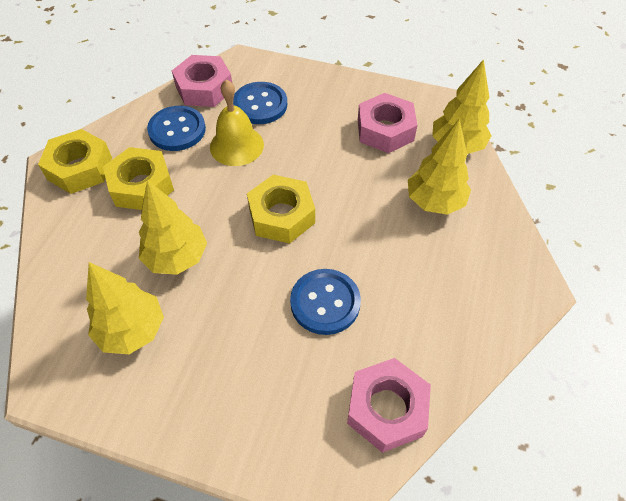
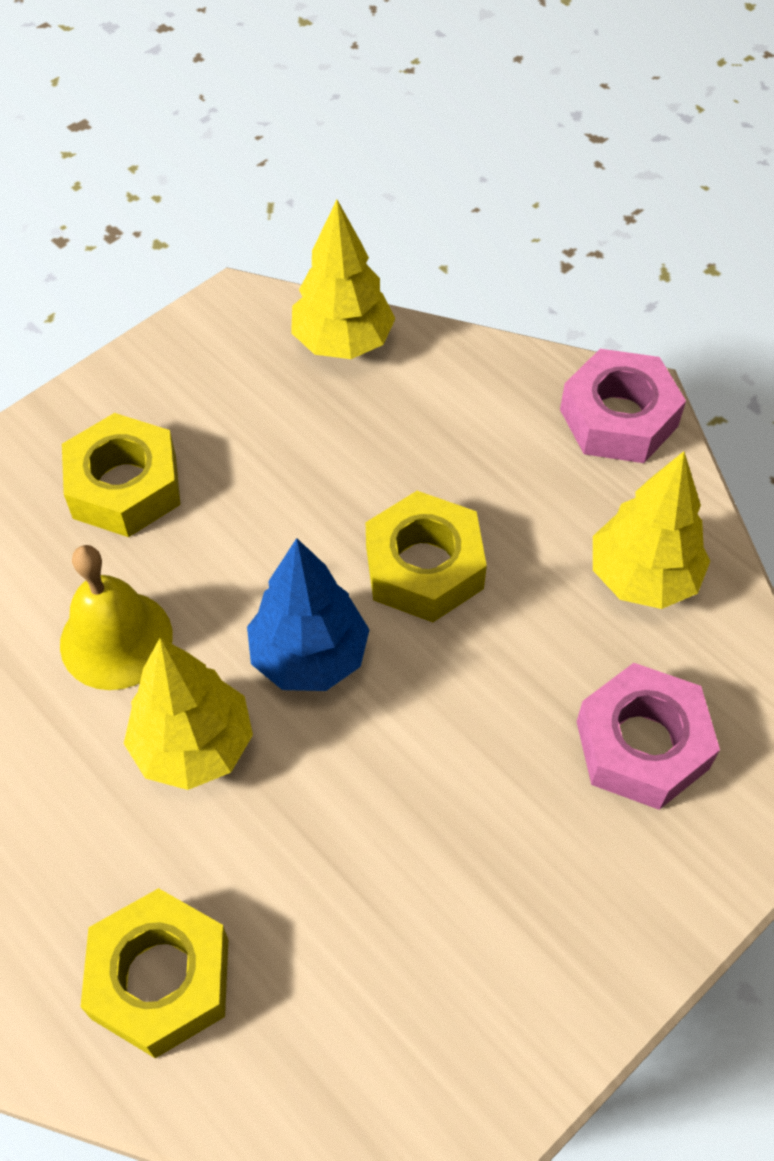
blue button: [147,106,206,151] [233,82,287,124] [290,269,361,335] = 3 -> none = 0
blue tree: none = 0 -> [247,538,370,691] = 1
pink nut: [172,55,232,107] [347,358,431,453] [358,93,418,153] = 3 -> [560,349,686,463] [576,663,720,810] = 2
yellow tree: [86,262,164,354] [139,180,207,275] [408,119,471,215] [432,59,491,154] = 4 -> [124,638,253,790] [291,200,396,359] [593,451,710,609] = 3

